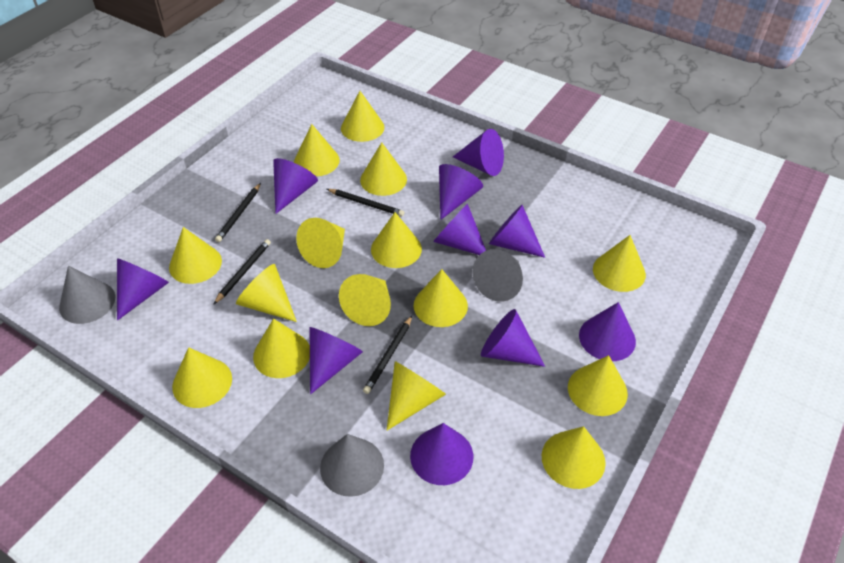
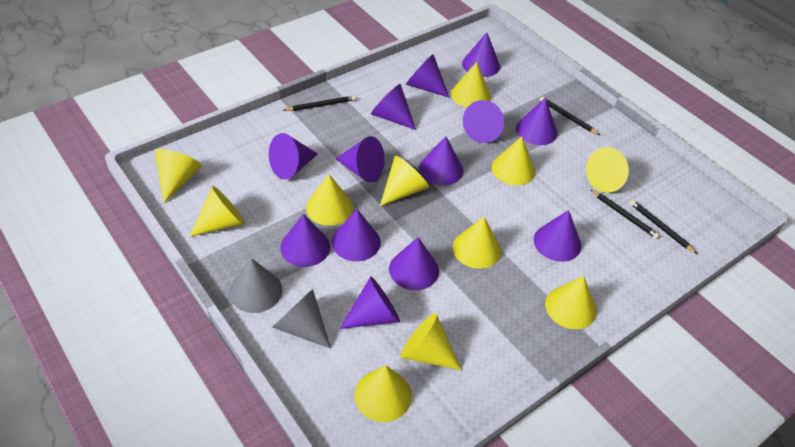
grey cone: [59,266,115,324] [320,434,384,497] [472,249,523,302] = 3 -> [230,258,282,313] [272,289,331,349] = 2
purple cone: [117,258,169,321] [273,158,318,214] [310,327,363,394] [410,423,473,485] [433,204,486,255] [439,164,483,220] [453,129,504,176] [481,309,545,367] [489,205,545,258] [579,302,636,361] = 10 -> [269,133,318,180] [280,214,330,267] [332,209,381,261] [335,136,385,182] [340,276,400,329] [371,84,416,130] [389,237,439,290] [406,54,450,98] [419,136,463,186] [462,32,500,77] [463,100,504,143] [516,98,558,145] [533,210,582,262] = 13
yellow cone: [169,227,222,284] [172,347,232,408] [236,264,297,322] [253,318,310,378] [294,124,340,177] [296,218,345,268] [339,274,391,326] [341,91,384,142] [360,142,407,196] [371,212,422,268] [386,361,446,431] [414,269,468,327] [542,426,606,489] [568,355,628,416] [593,235,646,292] = 15 -> [155,149,202,203] [190,186,245,237] [306,174,353,226] [354,365,412,422] [380,156,429,206] [401,313,462,371] [451,62,491,107] [453,217,501,269] [492,136,536,185] [545,276,597,329] [586,147,629,193] = 11

